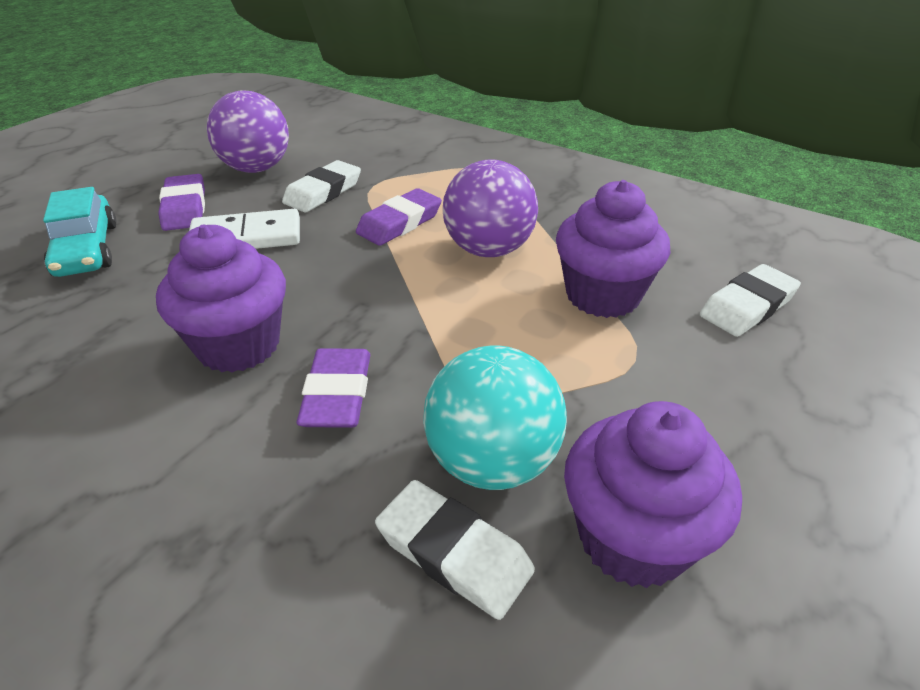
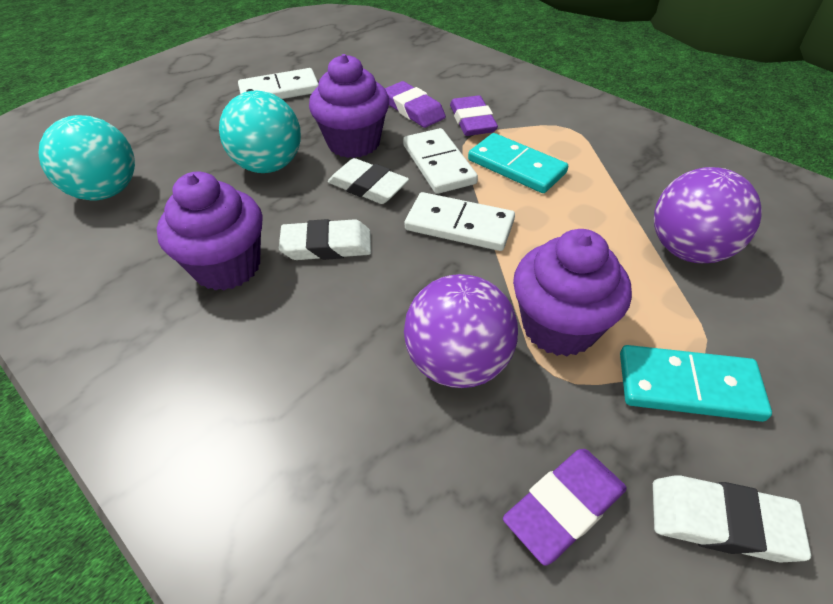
turquoise ball: [423,346,567,490] = 1 -> [39,115,135,201] [219,91,301,173] = 2
turquoise car: [43,187,116,277] = 1 -> none = 0
turquoise domino: none = 0 -> [468,133,568,193] [620,345,772,422] = 2
white domino: [189,209,300,249] = 1 -> [238,68,319,99] [403,128,478,194] [405,192,515,251] = 3

